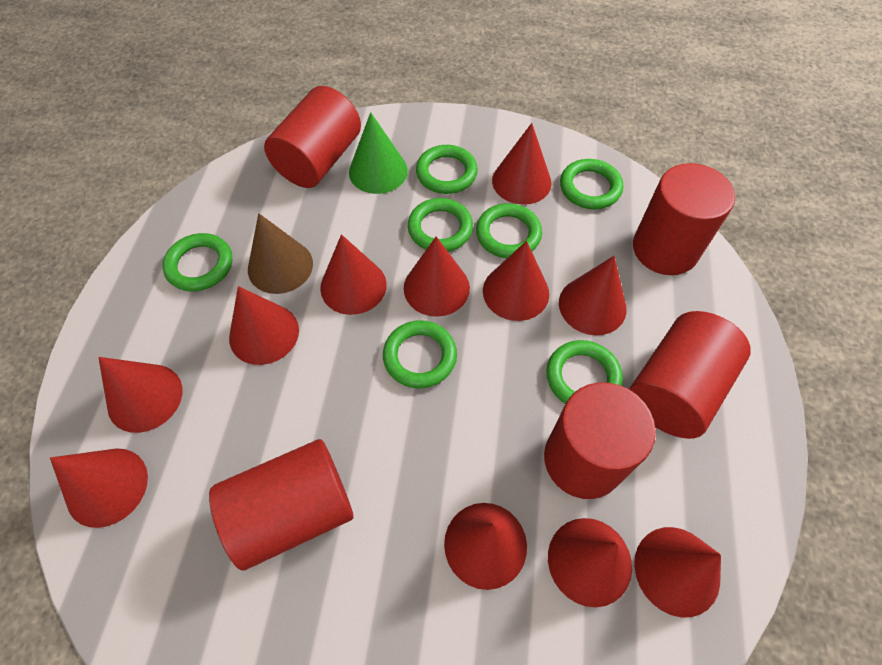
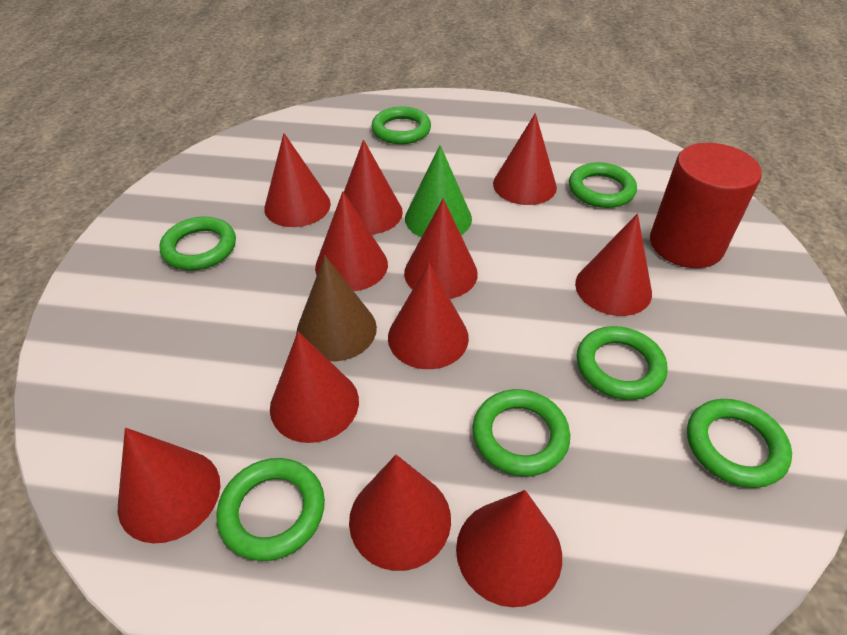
red cylinder: [209,439,354,571] [264,86,361,188] [544,382,656,499] [629,311,751,439] [633,163,735,275] = 5 -> [650,143,762,268] = 1

